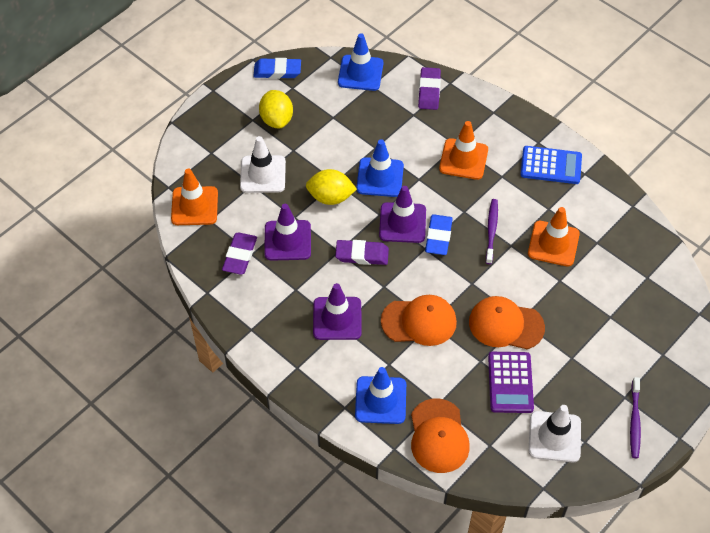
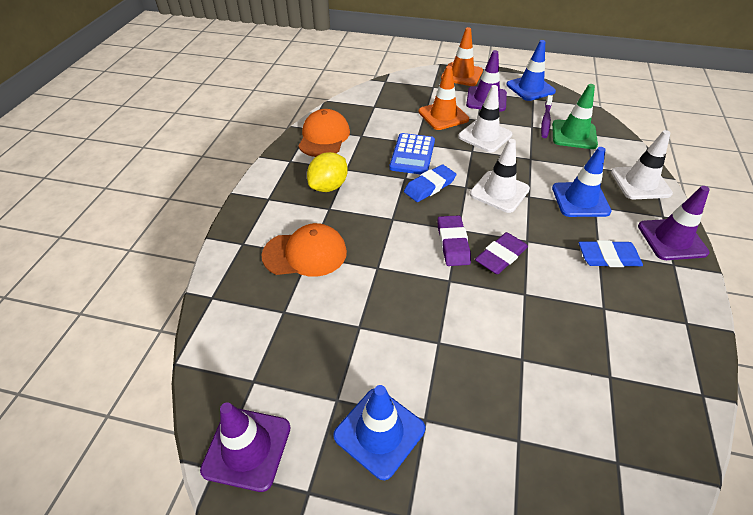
green traffic cone: none = 0 -> [552,84,598,149] = 1
orange cap: [381,295,457,346] [411,398,470,473] [469,296,545,349] = 3 -> [262,223,347,277] [298,109,350,157] = 2
orange traffic cone: [171,169,218,225] [439,121,488,180] [528,207,580,267] = 3 -> [418,66,469,130] [441,27,483,86] = 2
purple calculator: [488,352,534,413] = 1 -> none = 0
purple eraser: [222,232,257,275] [335,240,389,265] [418,67,441,110] = 3 -> [438,215,471,266] [475,232,528,274] = 2
purple toothbrush: [486,199,498,264] [630,377,641,458] = 2 -> [541,95,553,138] = 1
white traffic cone: [240,136,286,193] [529,405,581,462] = 2 -> [458,85,512,152] [470,139,530,213] [611,130,673,199] = 3
yellow lemon: [259,90,293,129] [306,169,357,205] = 2 -> [307,152,348,192] = 1

